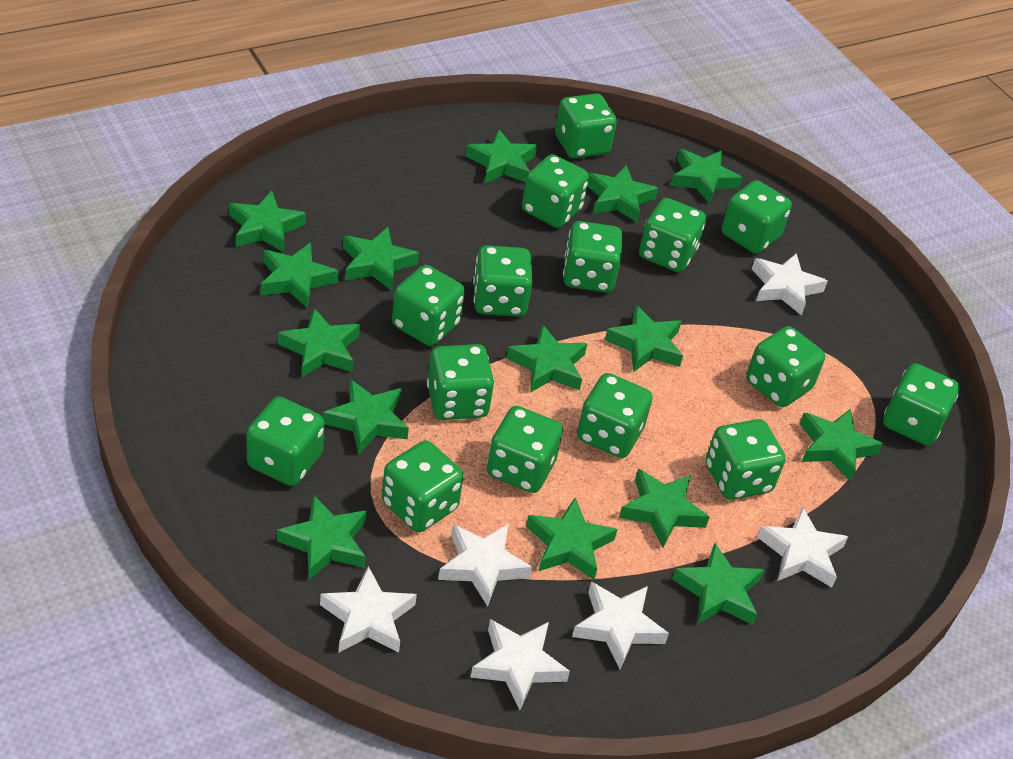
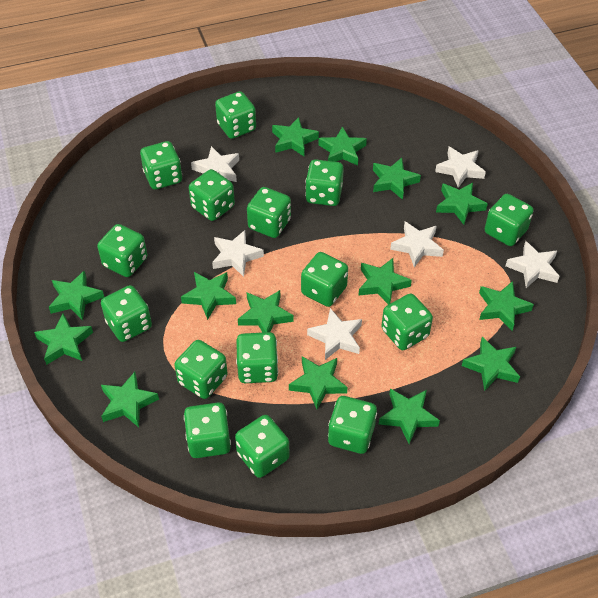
green star: [229,191,306,252] [261,243,339,308] [277,495,367,580] [278,308,360,378] [323,379,409,454] [343,227,419,291] [465,129,537,183] [506,325,587,393] [526,498,617,580] [588,165,658,223] [605,305,683,372] [619,469,709,548] [671,149,743,204] [672,543,764,625] [800,409,883,481] = 15 -> [34,314,93,365] [49,270,104,320] [101,372,159,427] [181,272,236,320] [238,290,293,333] [272,117,319,157] [289,356,348,409] [319,126,367,166] [358,258,412,305] [373,158,421,200] [379,389,440,444] [436,182,488,225] [462,337,520,391] [479,281,534,331] = 14

